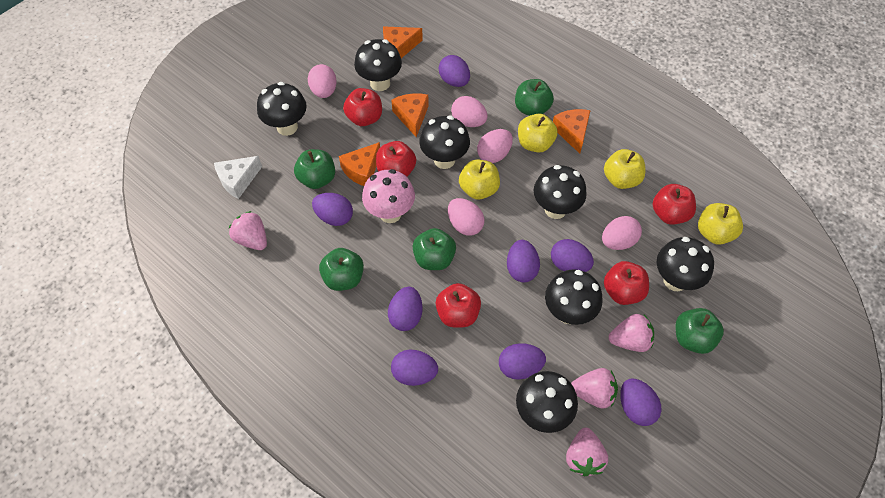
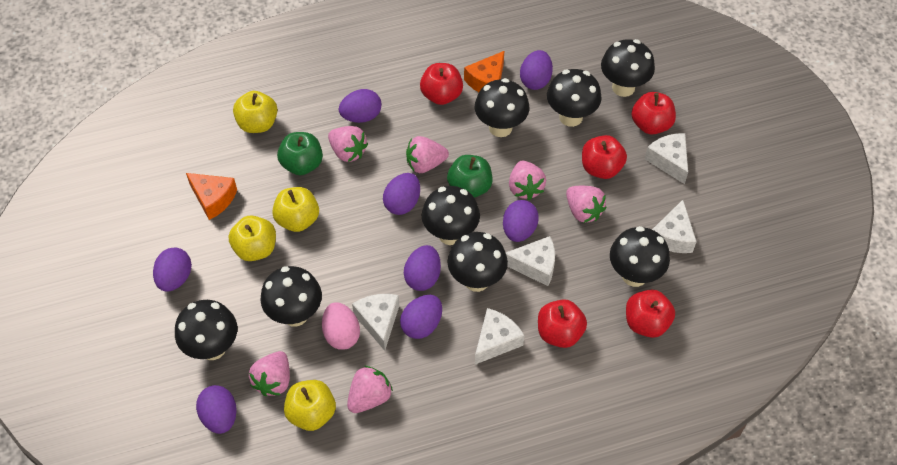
black mushroom: [257,82,307,136] [354,39,402,91] [419,116,470,169] [516,371,578,433] [534,165,587,219] [545,269,602,325] [657,237,714,291] = 7 -> [175,300,237,360] [260,266,322,327] [422,186,480,245] [447,232,508,292] [475,78,529,137] [547,69,601,127] [601,39,655,97] [610,226,670,287] = 8
green apple: [294,149,335,189] [319,248,364,291] [412,228,456,270] [515,79,554,116] [675,308,724,354] = 5 -> [277,132,323,175] [447,155,493,198] = 2
orange cheese: [339,142,380,186] [383,26,423,58] [391,93,429,137] [553,109,591,154] = 4 -> [186,173,237,220] [464,51,504,92] = 2
pink egg: [308,64,337,98] [448,198,485,236] [451,96,488,127] [477,129,513,163] [602,216,642,250] = 5 -> [322,302,360,350] = 1
pink mushroom: [362,169,415,223] = 1 -> none = 0
pink strawberry: [229,211,267,250] [566,428,608,476] [571,368,618,408] [609,314,654,352] = 4 -> [249,351,290,396] [328,126,368,162] [347,366,393,413] [406,136,449,173] [509,161,546,200] [566,186,606,223] = 6
white cheese: [214,156,262,199] = 1 -> [352,294,399,351] [475,308,524,364] [506,236,555,286] [645,133,688,184] [652,200,697,253] = 5

